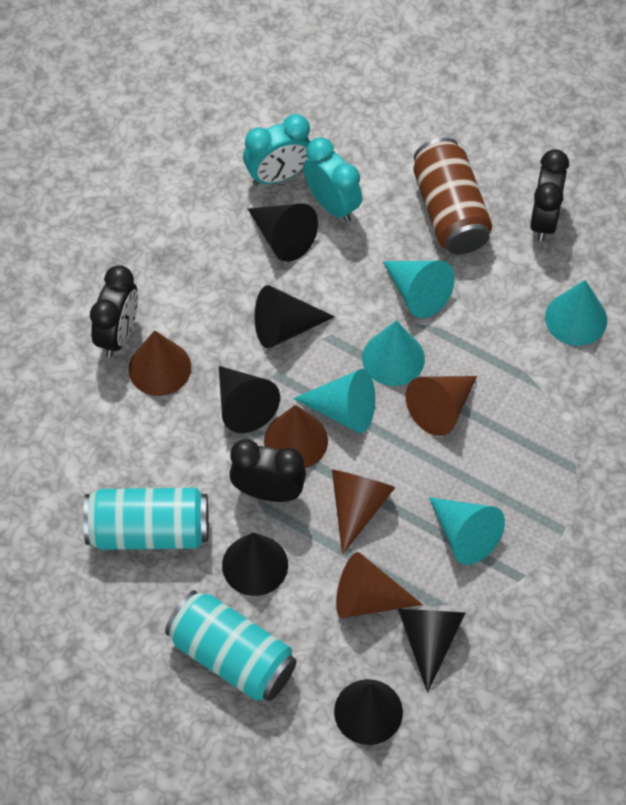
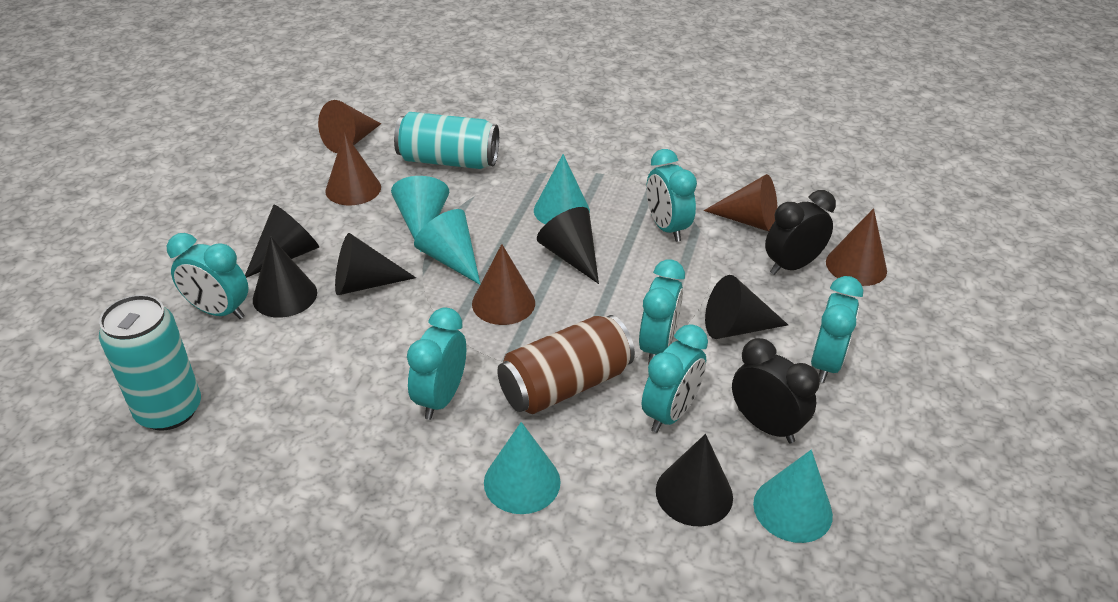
black clock: [90,265,138,357] [229,439,306,502] [530,149,569,241] = 3 -> [732,338,820,443] [765,190,836,275] = 2
turquoise clock: [243,114,310,185] [303,138,362,222] = 2 -> [167,233,248,319] [407,308,466,420] [639,259,685,365] [642,324,708,433] [646,149,697,242] [811,276,863,383] = 6

